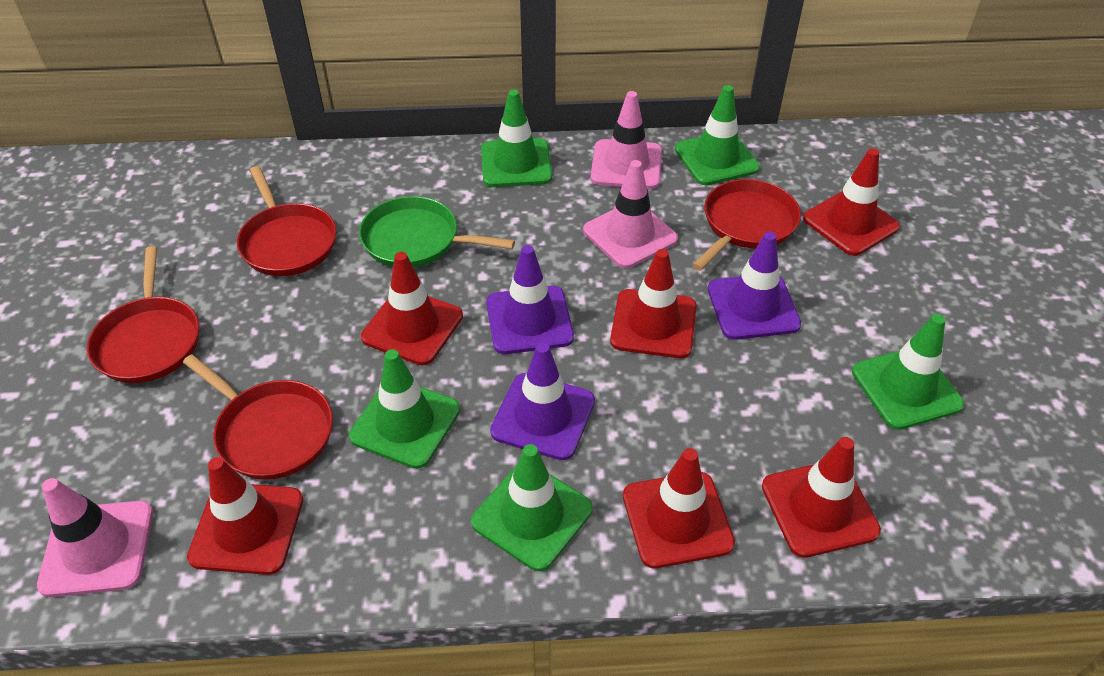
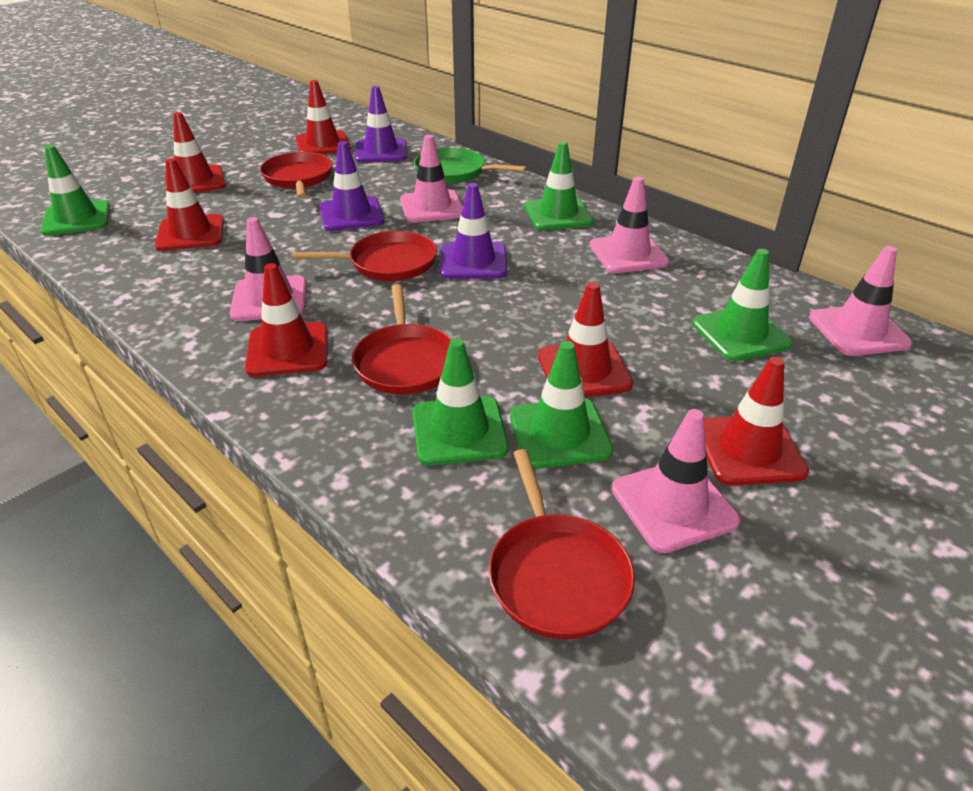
pink traffic cone: [37,478,153,597] [583,160,678,268] [591,91,662,189] = 3 -> [230,217,307,321] [400,135,463,223] [589,177,669,273] [612,409,740,553] [809,246,912,356] = 5

